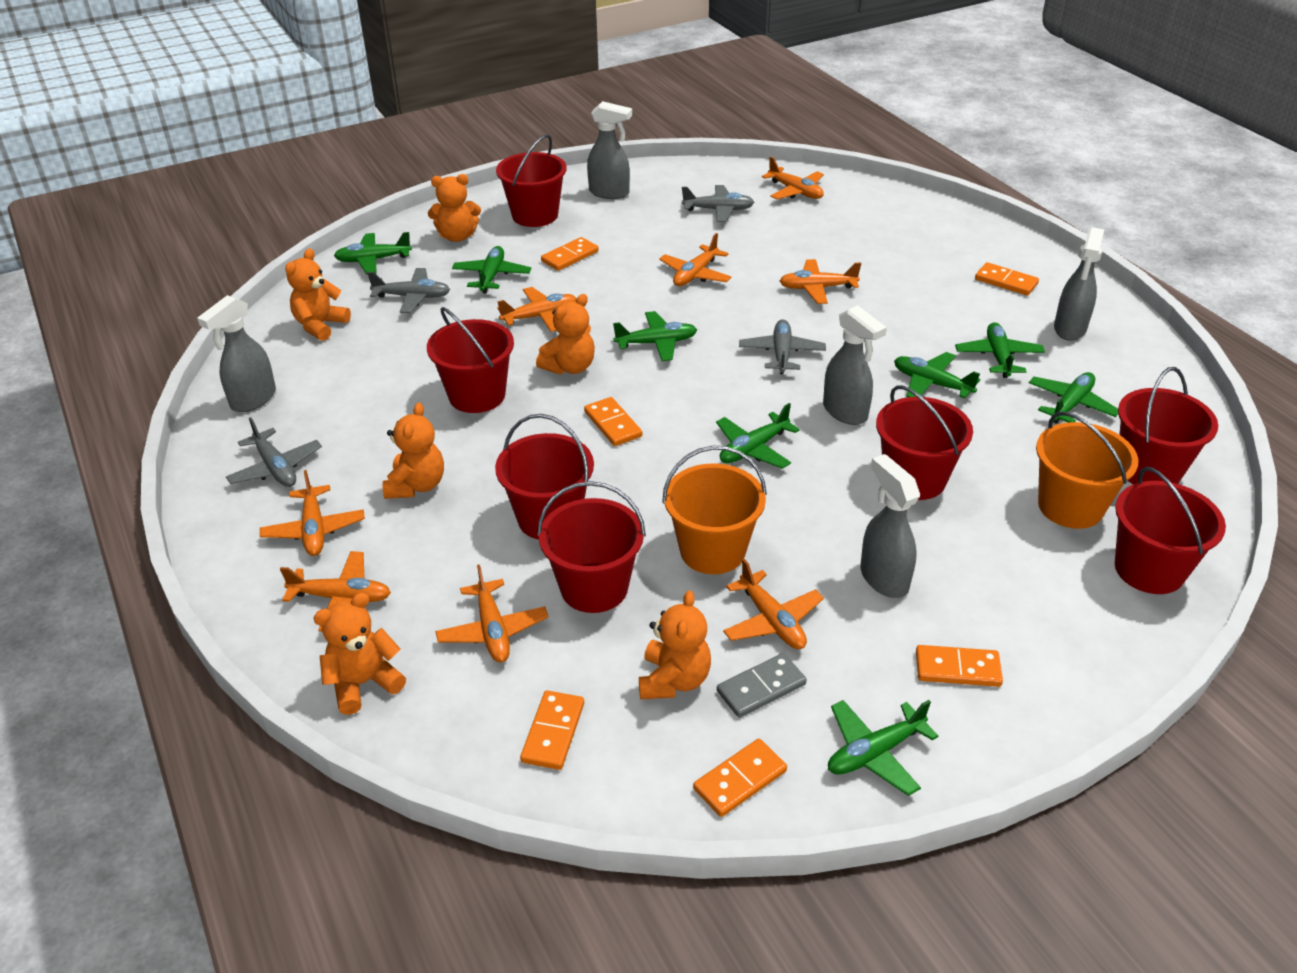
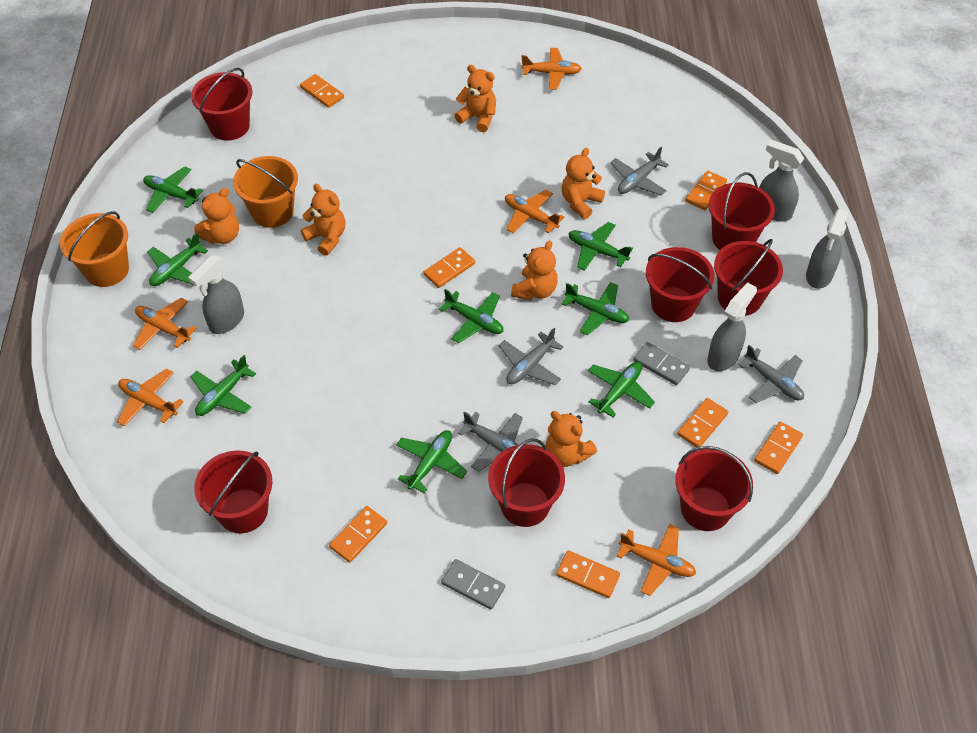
grey domino: [717,653,807,718] = 1 -> [441,559,505,610] [633,342,690,385] = 2
grey spray bottle: [197,295,276,412] [587,101,632,199] [823,306,887,425] [860,454,920,598] [1054,227,1105,341] = 5 -> [188,256,244,334] [707,283,757,371] [759,140,804,221] [806,209,849,289] = 4
orange domino: [520,690,584,770] [541,237,599,271] [584,397,642,446] [693,739,787,817] [916,645,1003,687] [975,262,1039,296] = 6 -> [300,74,344,108] [329,506,387,563] [424,247,475,288] [556,550,620,598] [677,398,728,448] [685,171,727,210] [754,422,803,474] = 7
orange plane: [260,470,365,556] [280,551,391,632] [435,564,548,662] [497,287,577,332] [659,233,732,286] [723,559,824,649] [762,157,824,199] [780,259,861,304] = 8 -> [117,368,184,427] [133,297,197,350] [505,190,564,234] [521,48,582,90] [617,524,696,596] = 5

